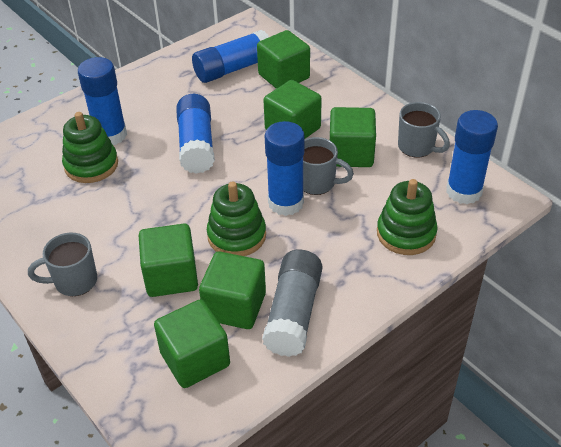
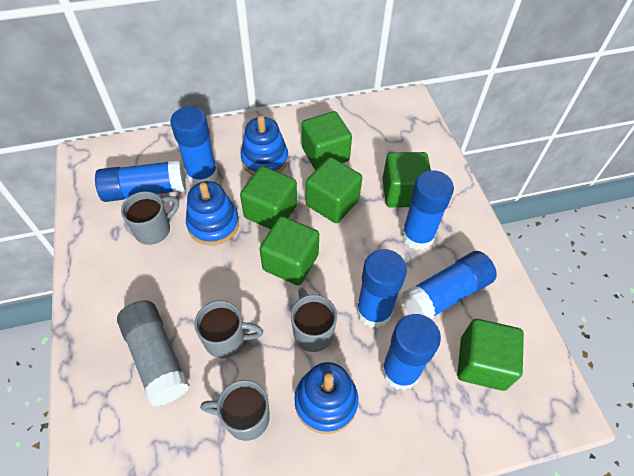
blue glue stick: [78,57,127,145] [176,94,215,174] [192,30,269,83] [264,121,305,216] [446,110,498,204] = 5 -> [95,160,186,202] [170,107,218,185] [356,249,407,328] [382,314,441,390] [401,170,454,250] [402,251,497,319] = 6
blue stacking toy: none = 0 -> [186,181,239,245] [241,116,288,175] [294,362,358,434] = 3
green stacking toy: [62,112,118,183] [207,181,266,256] [377,179,438,255] = 3 -> none = 0
grey mug: [28,233,97,296] [303,137,354,195] [398,102,450,158] = 3 -> [121,191,179,245] [194,300,263,358] [200,380,270,441] [291,288,337,352] = 4

